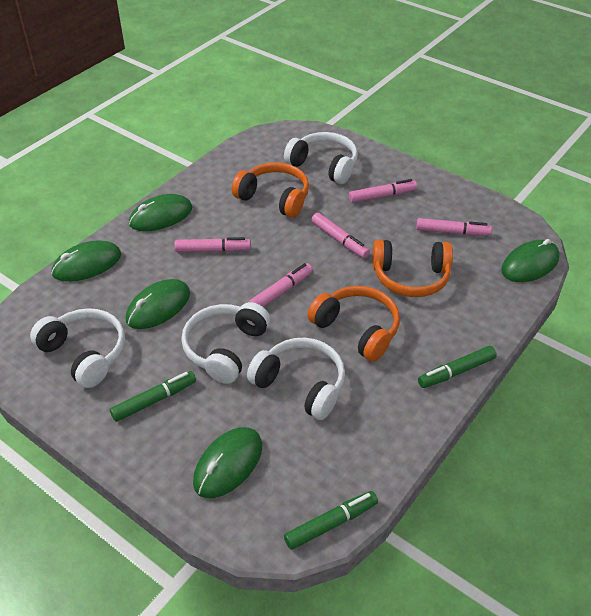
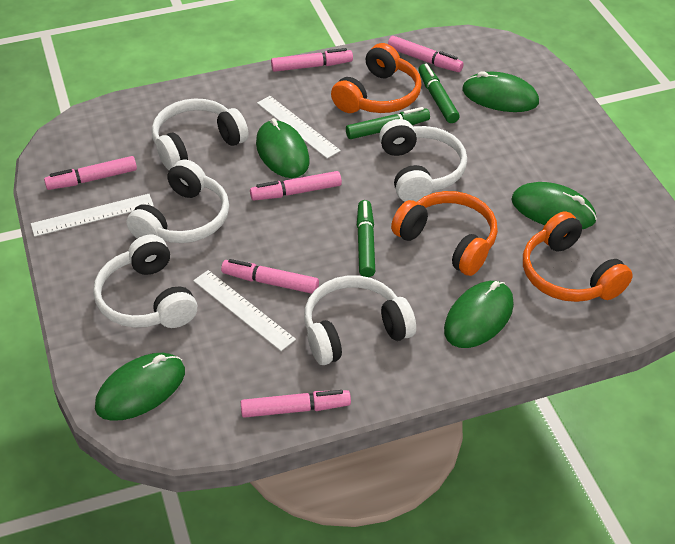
pink marker: [174,237,251,252] [249,263,313,307] [311,213,370,258] [349,179,417,203] [416,218,492,236] = 5 -> [44,156,137,190] [221,259,319,294] [241,390,351,418] [250,171,342,200] [271,48,353,72] [388,36,464,72] = 6
white headphones: [30,308,125,388] [181,302,271,384] [247,338,345,420] [284,132,358,184] = 4 -> [93,235,197,328] [127,160,229,243] [152,98,249,170] [304,275,416,365] [379,119,467,202] = 5
white ruler: none = 0 -> [31,194,154,237] [193,270,296,351] [257,96,341,159] = 3

